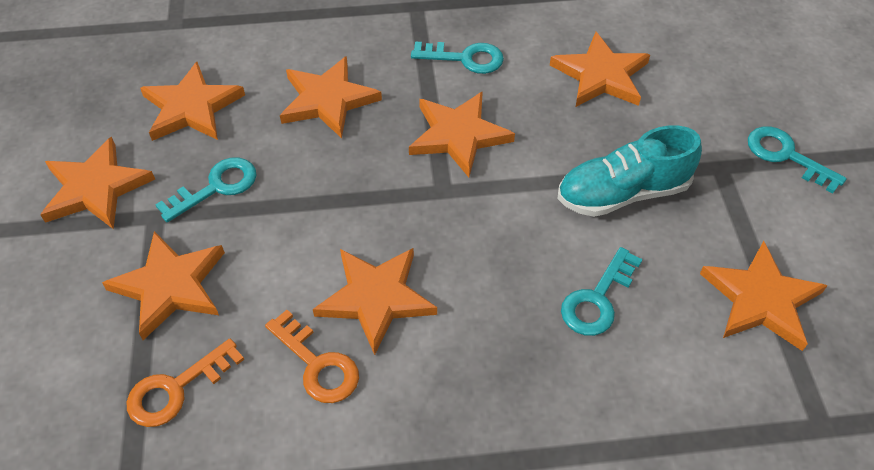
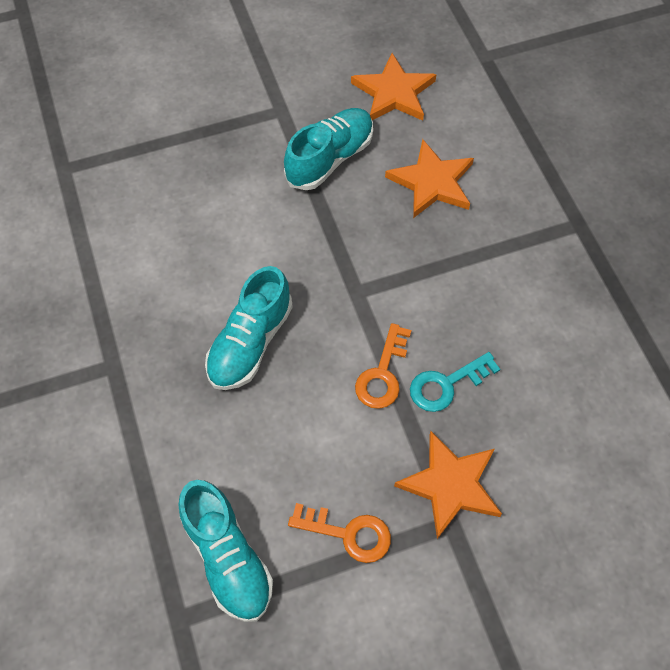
orange star: [40,137,155,229] [102,231,225,340] [140,62,245,141] [280,56,382,138] [313,248,437,355] [409,91,515,177] [550,32,650,107] [700,241,828,351] = 8 -> [351,53,436,121] [385,139,474,218] [394,431,502,539] = 3
turquoise key: [155,157,257,222] [411,42,504,74] [561,247,643,336] [748,126,847,193] = 4 -> [410,352,500,412] = 1
turquoise shoe: [558,125,702,217] = 1 -> [178,480,273,622] [205,266,293,390] [284,108,373,190] = 3

